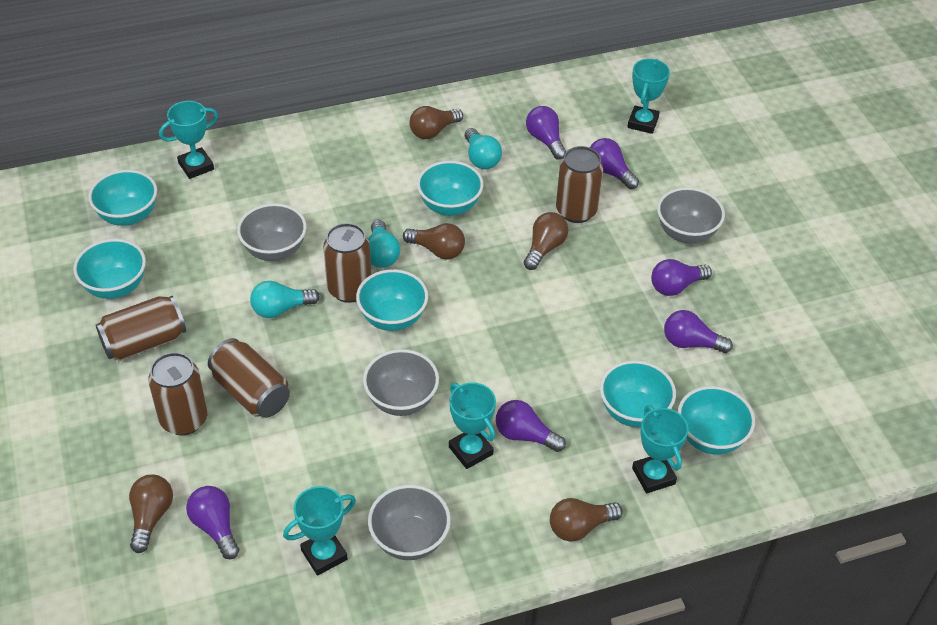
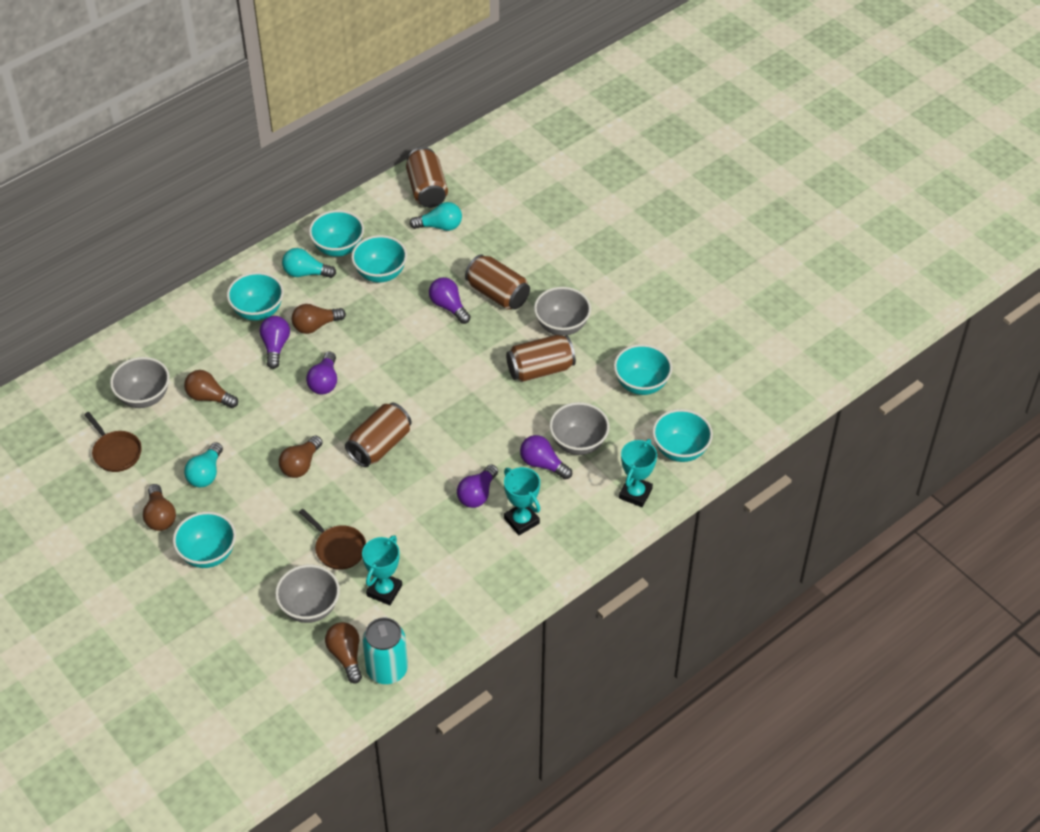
brown can: [96,296,186,361] [148,352,208,435] [208,338,290,418] [323,223,371,303] [556,146,603,223] = 5 -> [345,403,411,467] [406,147,448,208] [465,254,530,310] [506,335,576,382] = 4
brown pan: none = 0 -> [84,412,142,472] [299,509,366,570] = 2
purple light bulb: [186,486,239,559] [496,400,566,452] [526,106,566,160] [590,138,639,189] [651,259,712,296] [664,310,733,353] = 6 -> [260,316,290,369] [306,352,337,394] [429,277,471,324] [457,464,498,508] [520,435,572,479] = 5
turquoise can: none = 0 -> [362,618,408,684] = 1
turquoise trophy: [159,101,218,179] [283,486,356,576] [449,383,496,469] [627,59,670,134] [632,405,689,494] = 5 -> [362,535,402,605] [504,467,540,535] [619,439,657,507] = 3

